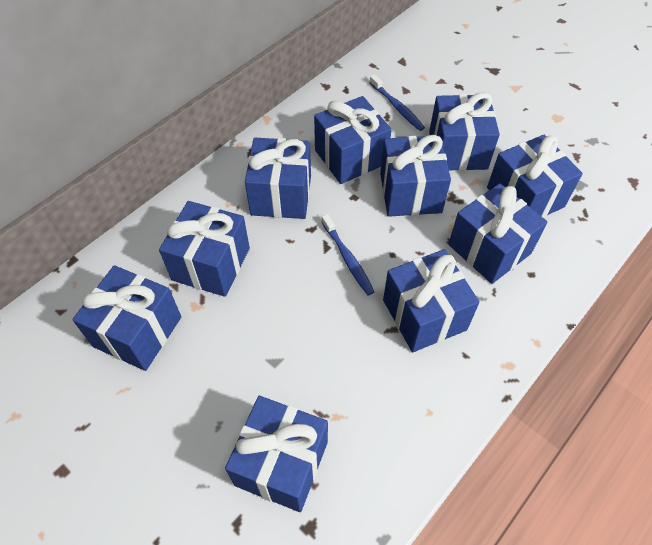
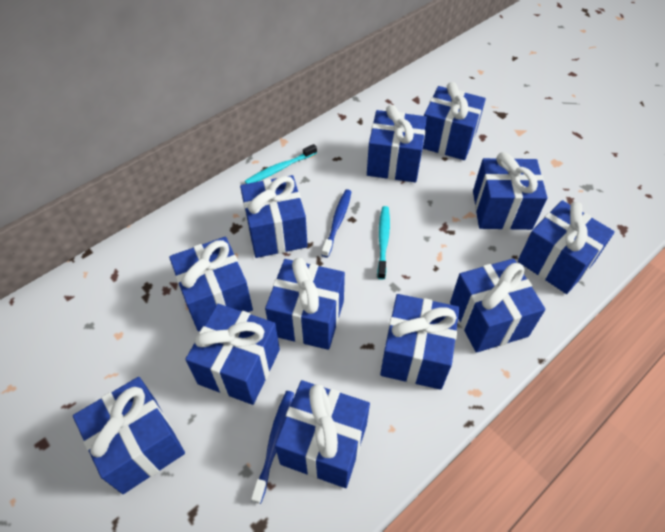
blue gift: [72,265,181,371] [159,201,250,297] [225,396,328,512] [245,138,311,219] [314,96,392,184] [380,135,451,217] [383,249,479,352] [429,92,500,171] [448,183,548,284] [487,135,583,218] = 10 -> [73,377,185,494] [169,237,253,331] [185,304,280,405] [240,175,308,258] [265,258,345,350] [275,380,370,488] [367,105,427,182] [380,294,460,390] [423,82,486,160] [450,259,546,353] [473,152,547,230] [518,200,615,294] = 12
turquoise toothbrush: none = 0 -> [245,144,317,184] [377,206,390,280] = 2

